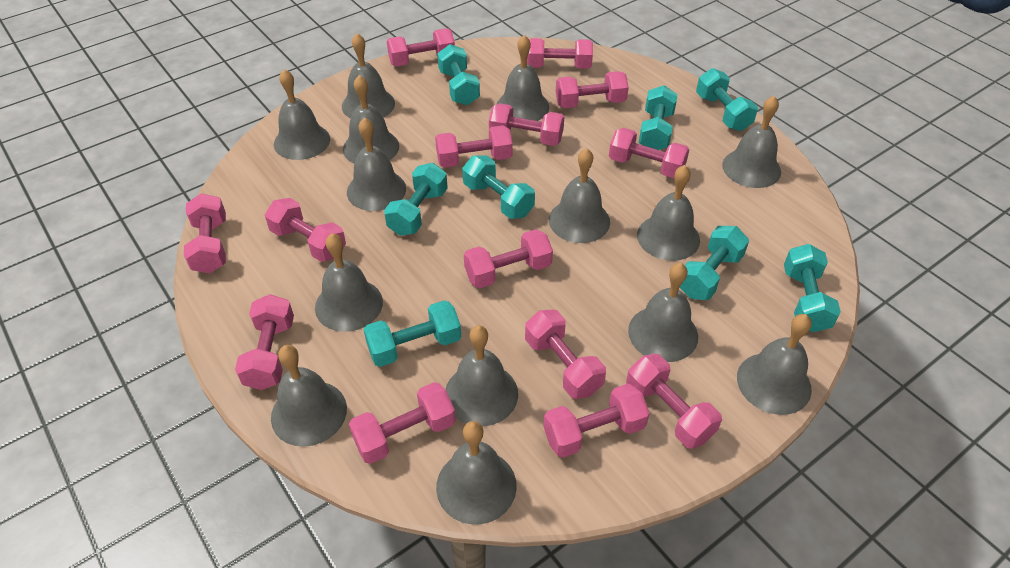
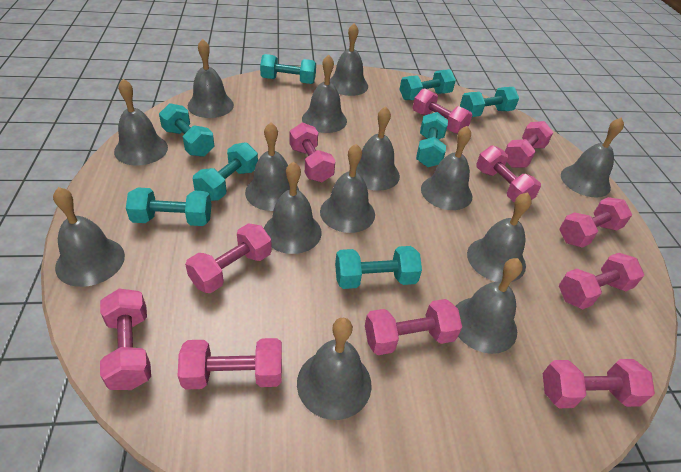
pink dumbbell: [184,193,226,273] [235,294,294,390] [265,198,346,262] [349,382,456,464] [387,28,455,67] [435,125,513,168] [464,229,553,288] [489,103,564,146] [525,310,606,399] [527,38,593,69] [543,384,650,458] [556,71,629,108] [609,128,690,178] [626,354,722,449] = 14 -> [100,289,151,390] [178,338,282,390] [185,223,272,293] [290,122,335,182] [365,299,462,355] [413,88,472,134] [476,145,541,203] [505,121,553,168] [543,359,655,408] [559,197,632,248] [559,253,644,309] = 11

